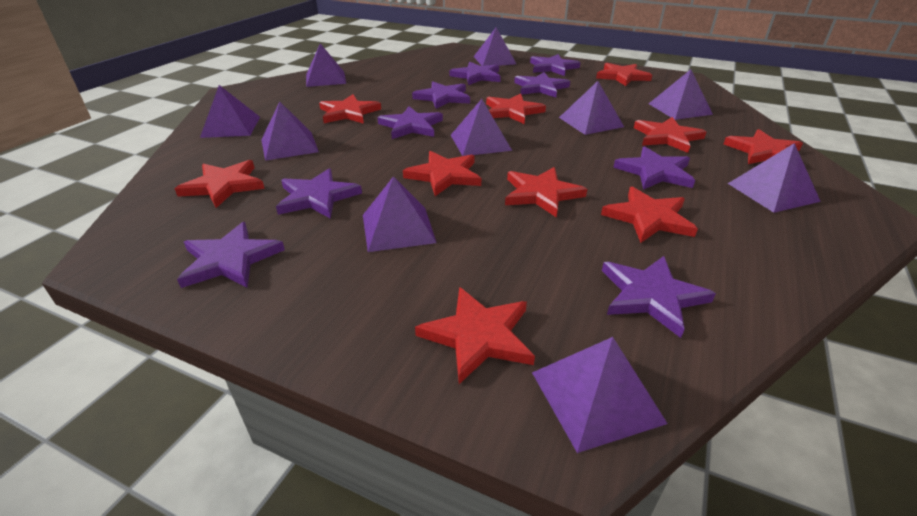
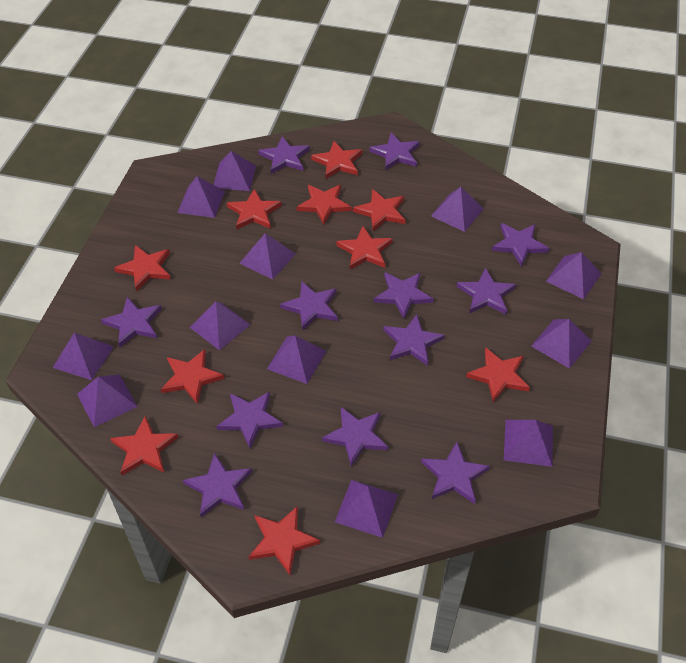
purple pyramid: [200,85,260,138] [261,102,319,161] [306,43,346,87] [363,176,436,252] [451,99,512,156] [474,28,516,66] [532,337,668,453] [559,81,624,135] [649,69,713,120] [728,143,821,213] = 10 -> [53,333,114,380] [77,375,138,427] [177,176,225,218] [190,301,251,350] [213,151,256,191] [239,233,295,280] [267,336,326,384] [335,480,398,538] [431,187,483,232] [504,420,553,467] [531,319,591,369] [546,252,602,299] = 12
purple star: [177,222,285,288] [276,168,362,219] [377,106,443,139] [412,82,470,109] [449,62,501,85] [514,72,570,97] [530,54,581,76] [602,256,716,338] [613,146,695,190] = 9 -> [101,297,162,348] [183,453,252,517] [216,391,283,448] [258,136,310,174] [280,282,338,331] [322,407,388,466] [369,133,420,170] [374,272,433,319] [384,314,445,366] [421,442,490,504] [457,268,516,315] [492,223,549,267] = 12

